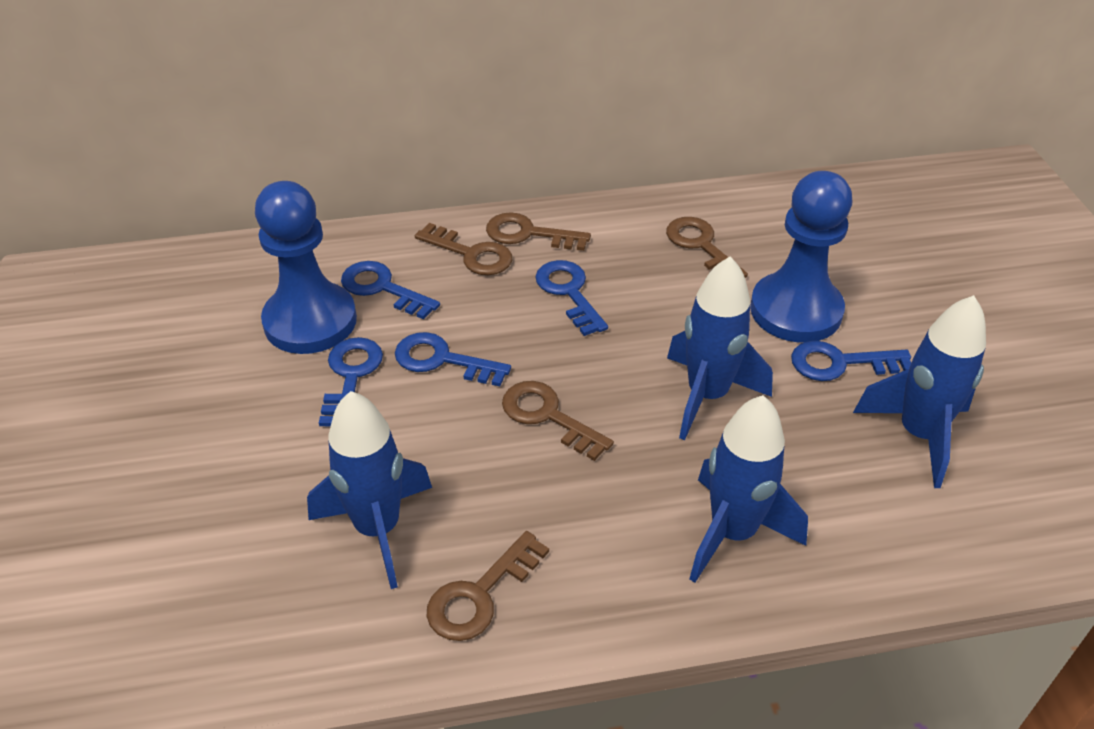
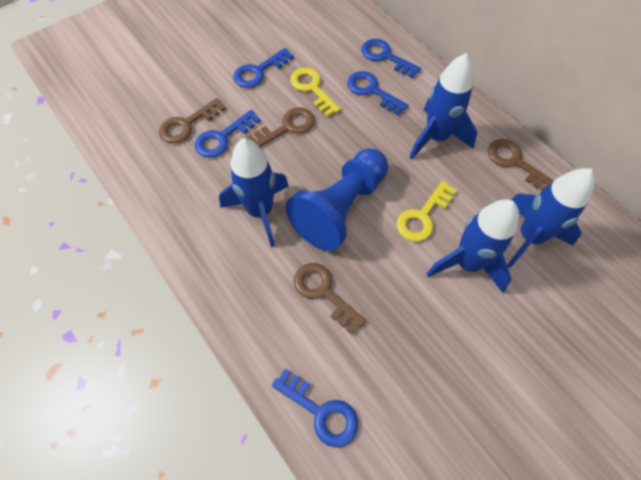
blue pawn: [255,181,357,354] [750,171,852,343] = 2 -> [286,148,388,251] = 1
brown key: [415,223,512,275] [427,531,549,641] [486,212,591,251] [502,381,614,461] [666,217,748,278] = 5 -> [159,98,226,143] [247,107,315,147] [294,263,366,334] [488,139,554,192] = 4
yellow key: none = 0 -> [290,68,341,117] [397,181,457,242] = 2

